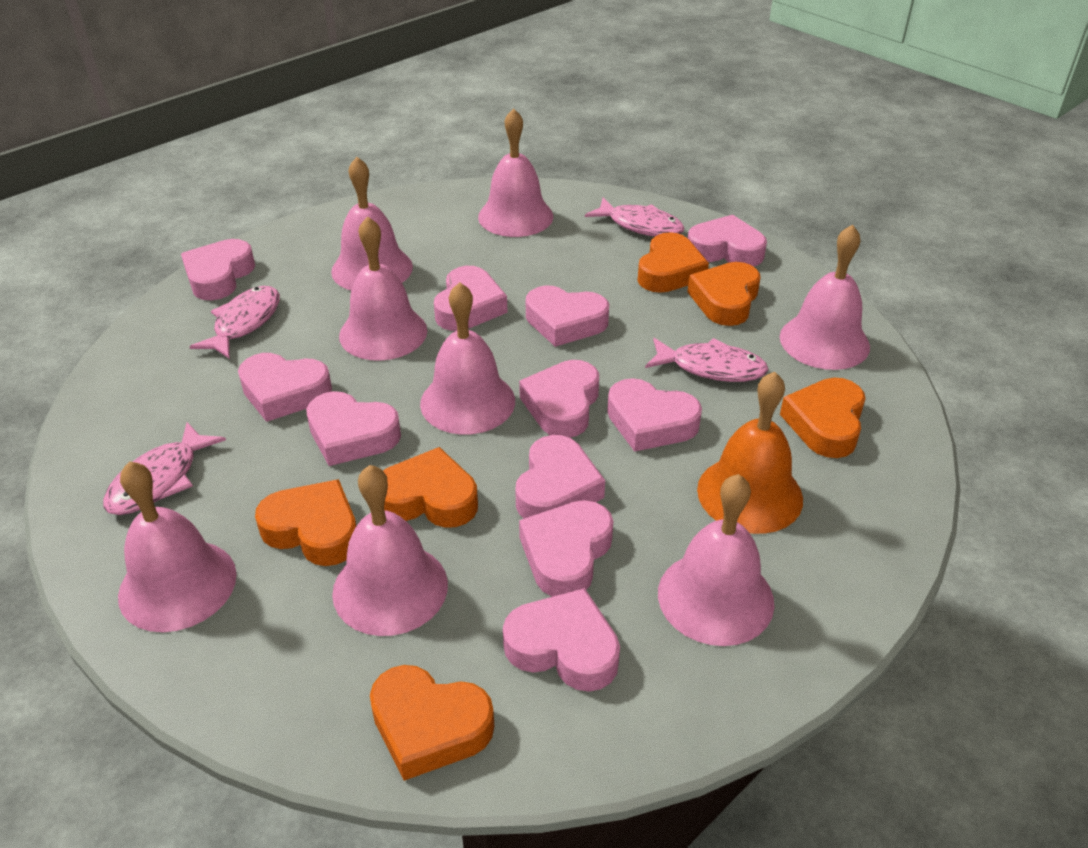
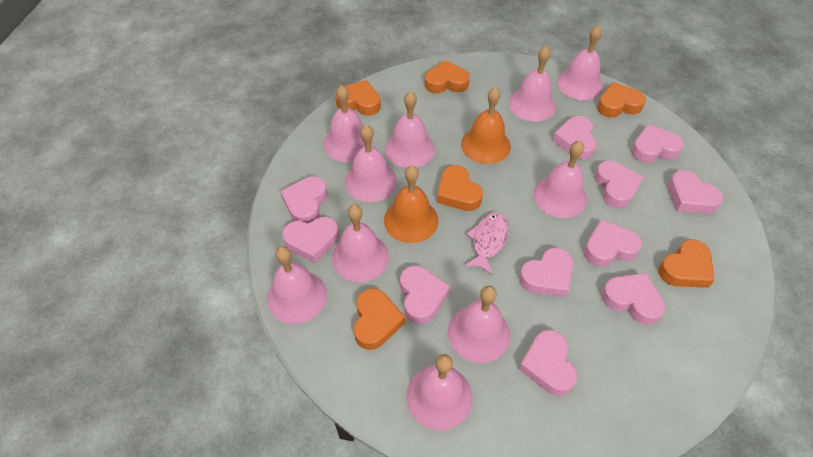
orange bell: [697,371,803,534] = 1 -> [384,166,438,243] [461,87,511,164] = 2
pink bell: [118,461,237,632] [331,157,413,290] [332,465,448,636] [339,216,427,361] [420,282,515,435] [478,108,553,237] [658,474,775,646] [780,225,870,370] = 8 -> [267,246,327,324] [324,85,373,162] [332,204,389,282] [345,125,397,202] [385,91,435,168] [406,354,473,431] [448,285,510,363] [509,46,556,122] [533,141,587,218] [557,25,603,100] = 10
pink fish: [103,422,226,515] [189,286,280,359] [585,198,685,237] [645,338,769,382] = 4 -> [464,212,508,275] = 1

